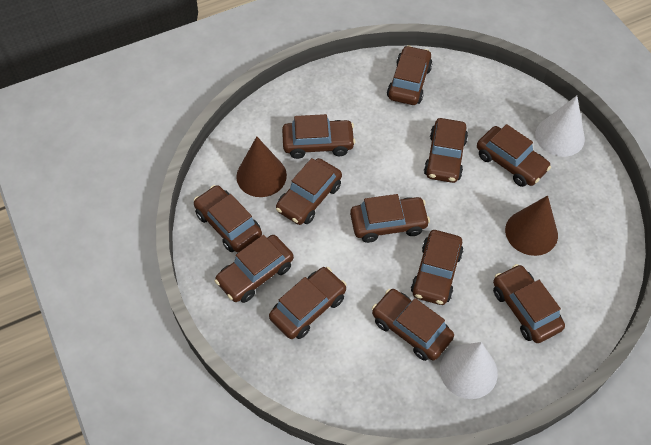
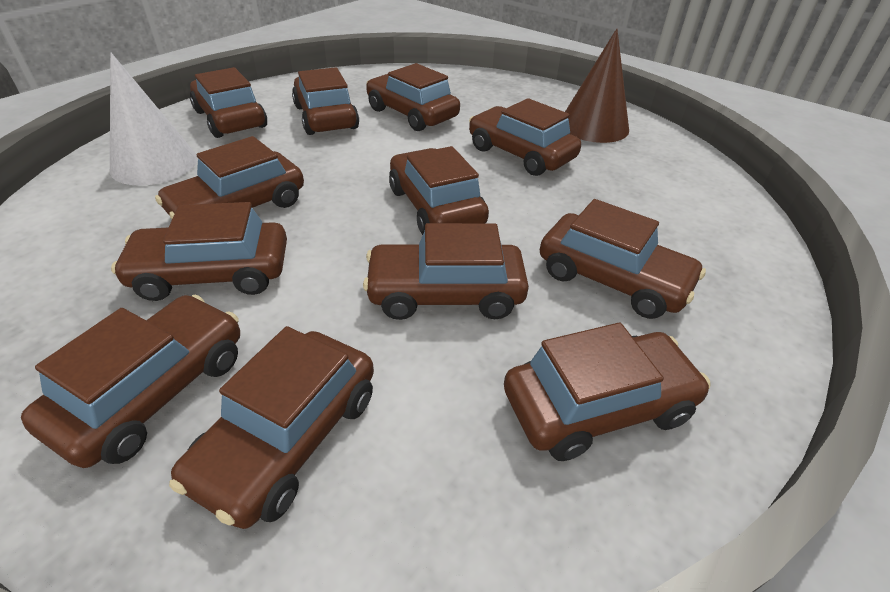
brown cone: [236,136,287,197] [505,195,558,256] = 2 -> [565,29,629,143] = 1
white cone: [440,342,498,399] [535,96,585,157] = 2 -> [110,53,198,186] = 1

